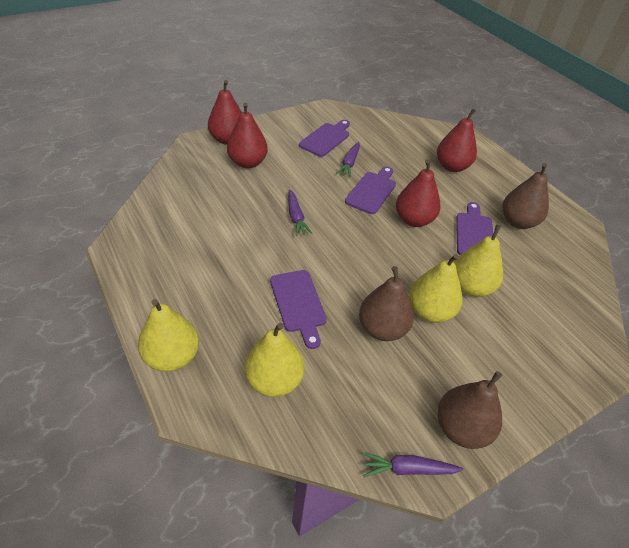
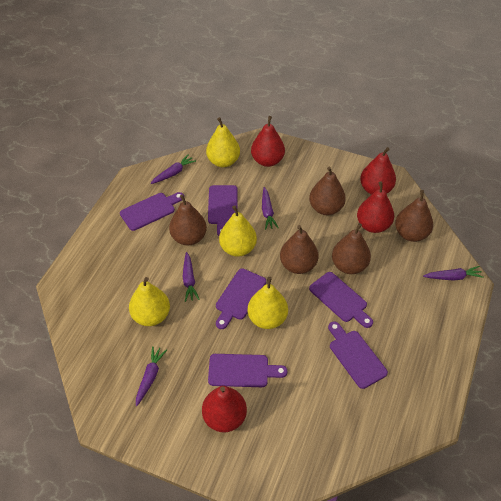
brown pear: [359,266,414,341] [437,371,502,449] [502,163,549,229] = 3 -> [169,194,207,246] [280,225,319,274] [309,167,346,215] [332,223,371,274] [395,190,433,242] = 5
purple carrot: [288,190,313,236] [336,142,360,177] [362,452,463,477] = 3 -> [136,346,167,406] [150,154,196,184] [183,252,200,302] [262,187,279,230] [423,266,484,281] = 5
purple cutting board: [270,270,327,349] [299,120,350,157] [345,166,396,214] [456,202,493,255] = 4 -> [120,192,184,231] [208,185,237,236] [208,354,287,387] [216,268,266,329] [309,272,373,328] [328,321,388,389] = 6

